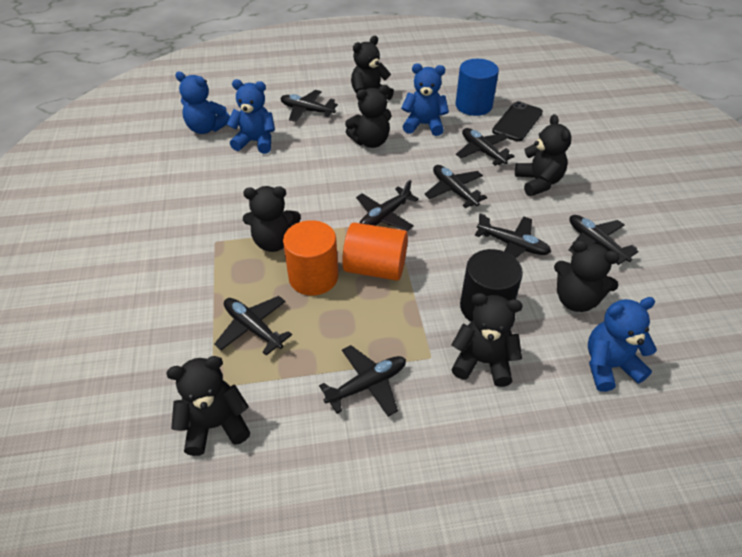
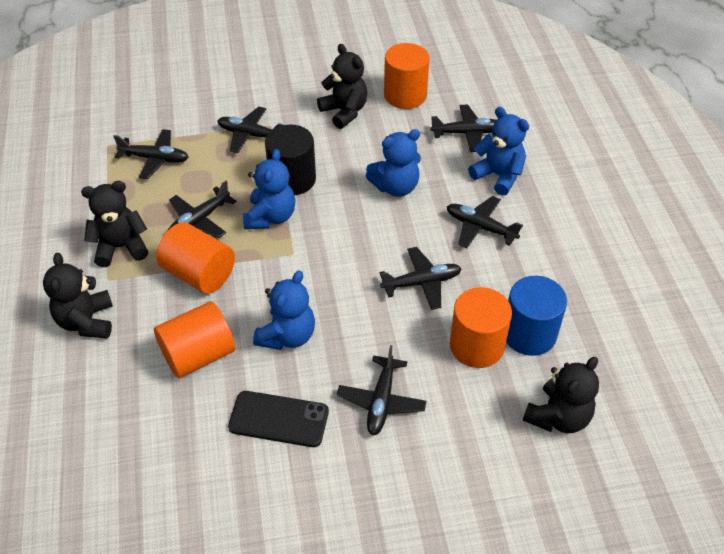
black plane: [214,296,292,356] [280,90,338,122] [319,345,406,417] [356,180,419,231] [424,165,487,208] [456,128,515,166] [475,213,551,258] [569,215,639,265] = 8 -> [113,129,189,179] [168,181,236,238] [217,106,283,153] [337,345,427,436] [379,247,462,310] [430,104,496,152] [447,196,523,248] = 7
black teddy bear: [166,356,250,456] [243,186,301,252] [345,85,391,148] [351,36,394,100] [451,293,523,387] [515,114,571,196] [554,240,620,312] = 7 -> [43,253,113,339] [81,181,148,267] [317,44,368,129] [523,357,599,434] = 4
orange cylinder: [283,220,338,295] [342,222,408,281] = 2 -> [154,301,235,378] [156,222,235,294] [384,43,430,109] [450,287,512,368] = 4

